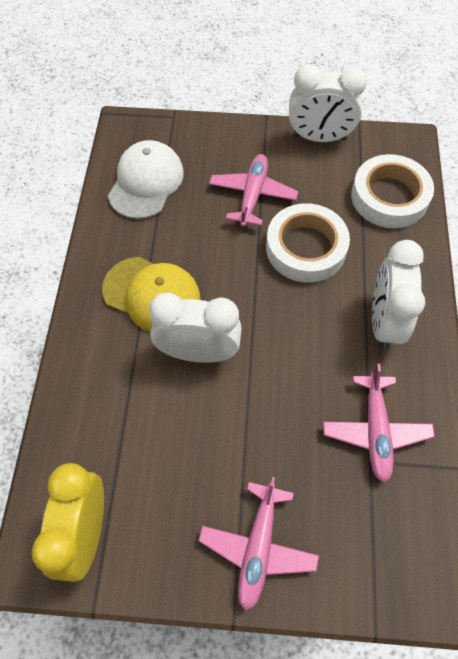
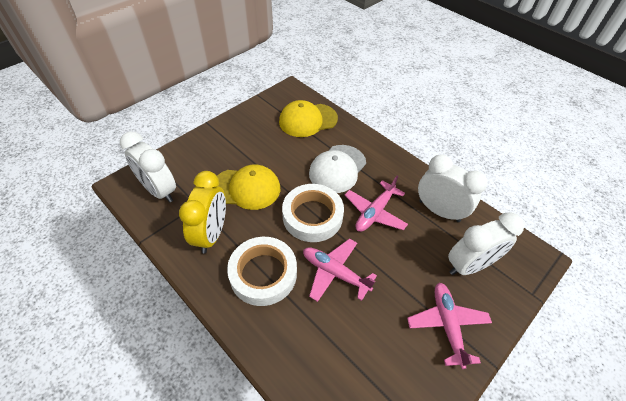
yellow cap: [102,257,201,332] = 1 -> [217,164,280,210] [279,100,338,137] = 2

